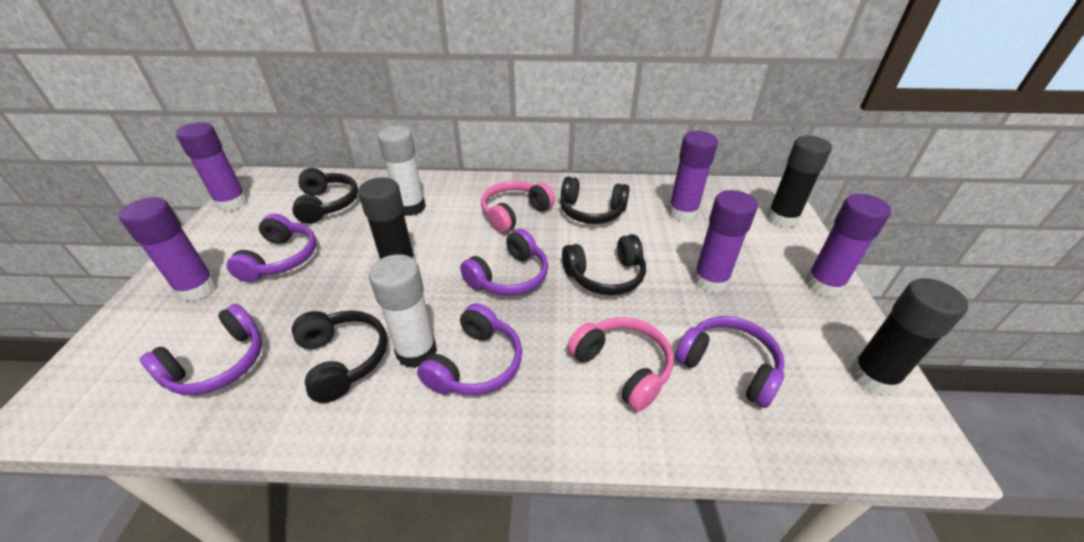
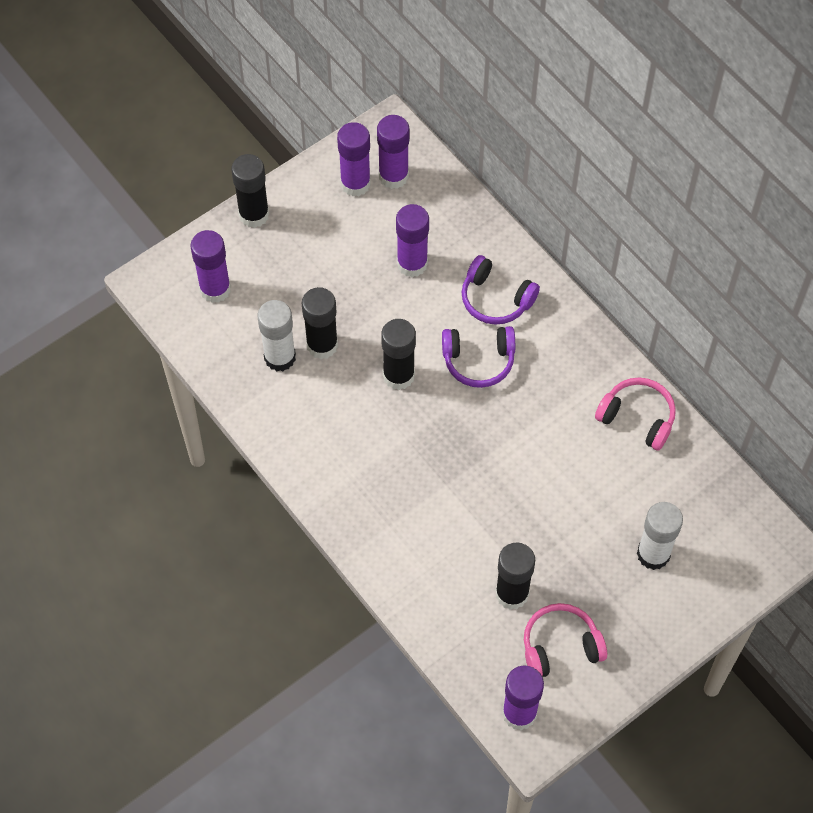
black glue stick: [358,177,416,261] [766,136,832,228] [850,278,968,396] = 3 -> [231,154,269,228] [302,287,338,359] [381,319,416,390] [495,542,535,610] = 4
black headphones: [292,168,358,224] [292,310,387,403] [560,177,630,224] [562,234,646,295] = 4 -> none = 0
purple headphones: [140,304,262,395] [227,214,316,282] [417,303,522,395] [460,229,548,296] [675,316,785,408] = 5 -> [442,326,515,388] [462,255,540,325] = 2

